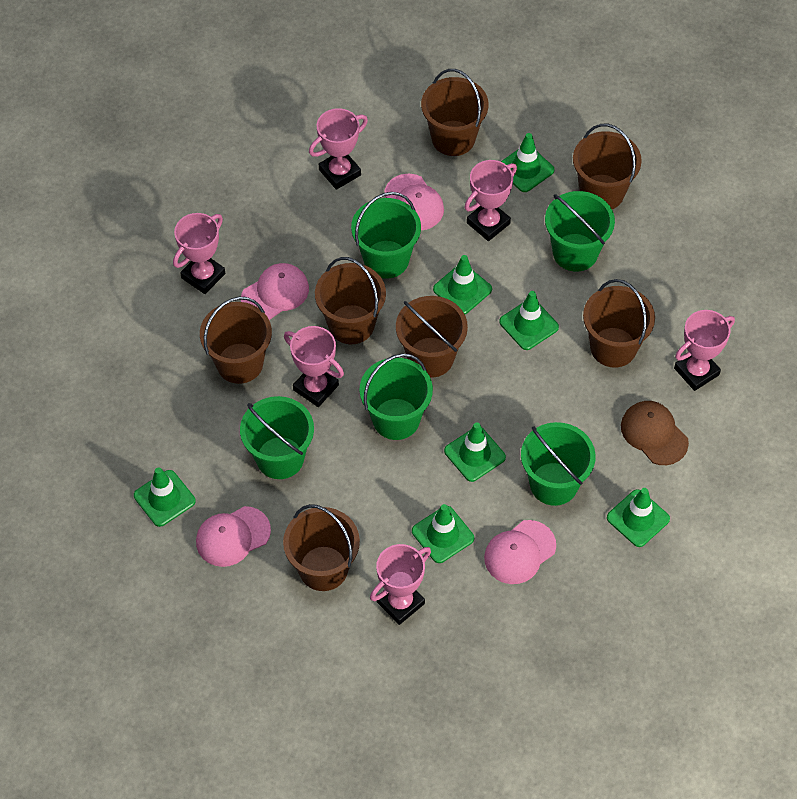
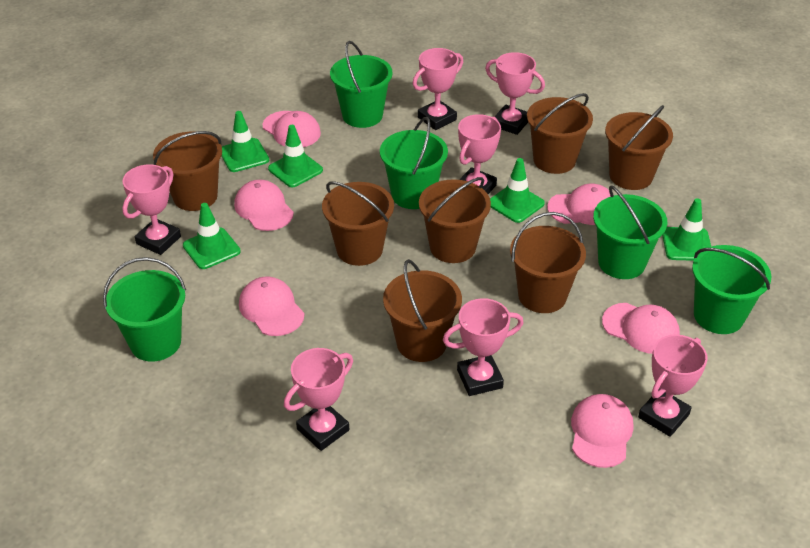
brown cap: [621,401,689,465] = 1 -> none = 0
green traffic cone: [134,467,196,527] [412,504,474,563] [433,255,492,314] [444,422,506,482] [499,291,559,350] [501,133,555,192] [607,488,670,547] = 7 -> [183,203,241,269] [222,111,269,172] [268,125,323,187] [490,158,545,223] [662,198,711,261] = 5
pink cap: [196,506,271,567] [241,263,309,320] [384,174,444,230] [484,520,556,584] = 4 -> [234,180,294,231] [239,276,304,336] [262,111,321,147] [547,184,611,225] [571,394,633,468] [602,303,680,354] = 6
pink trophy: [173,213,225,294] [284,326,344,407] [309,108,368,190] [370,544,431,625] [465,160,517,241] [674,310,735,391] = 6 -> [122,164,181,255] [284,348,353,451] [413,48,463,130] [443,298,523,396] [458,114,501,194] [485,52,545,135] [638,334,708,437] = 7

